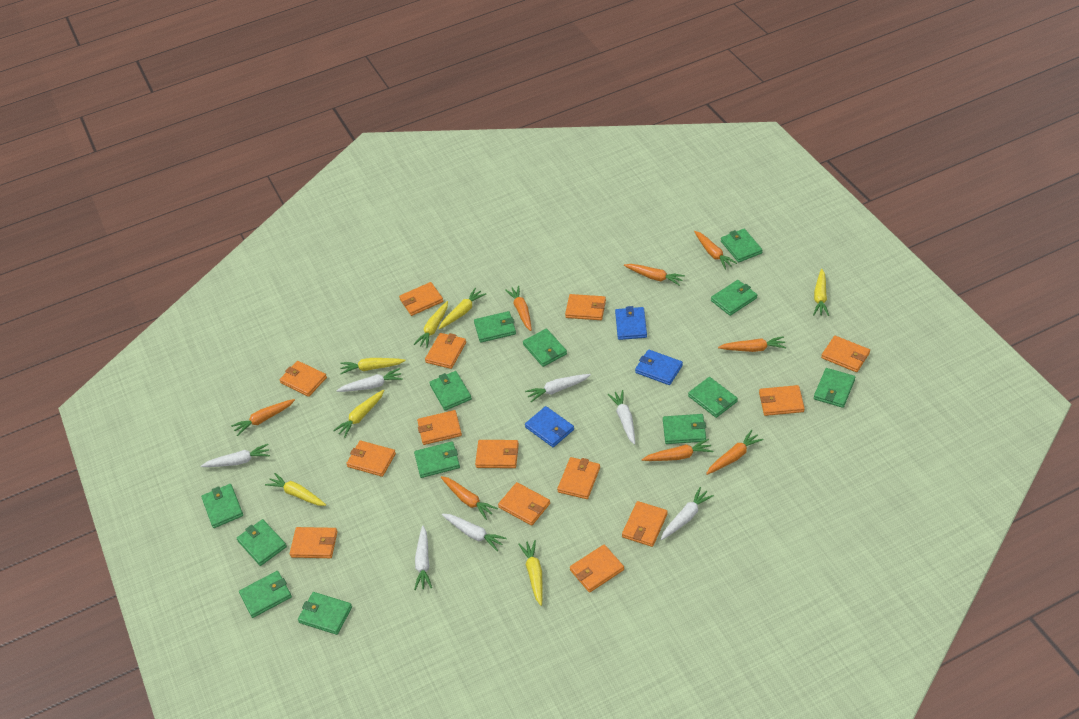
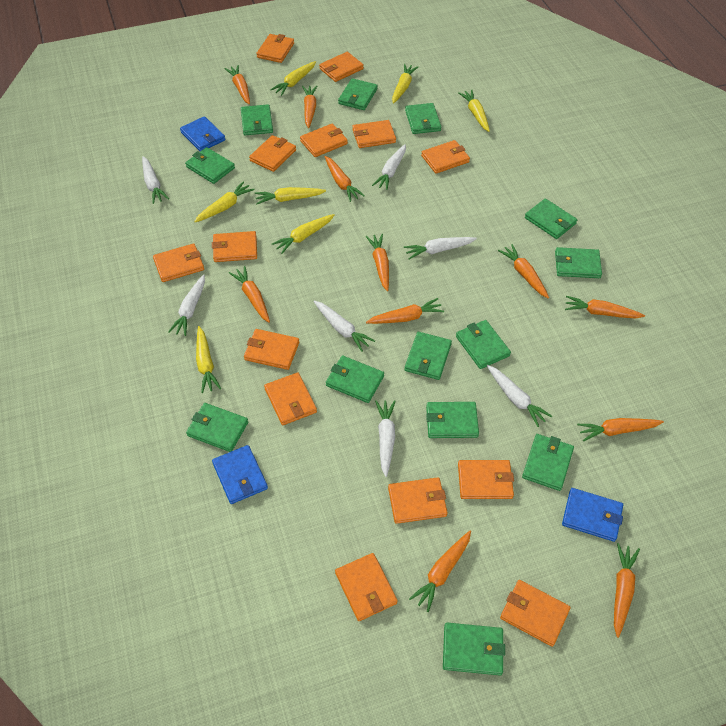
orange carrot: [231,399,295,436] [441,476,498,520] [505,285,532,331] [624,264,685,286] [642,439,713,461] [694,231,737,270] [706,430,764,475] [718,336,786,352] = 8 -> [224,65,250,105] [229,266,270,323] [302,86,317,128] [325,156,365,202] [366,234,389,291] [366,298,444,324] [409,531,471,612] [498,244,549,298] [565,296,645,319] [577,418,664,441] [614,543,640,638] = 11

